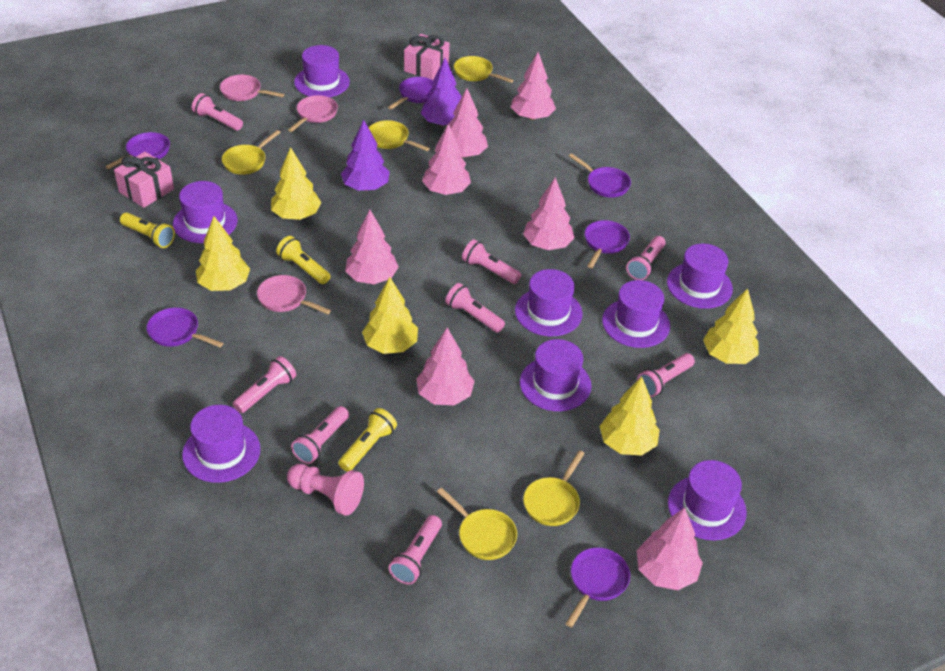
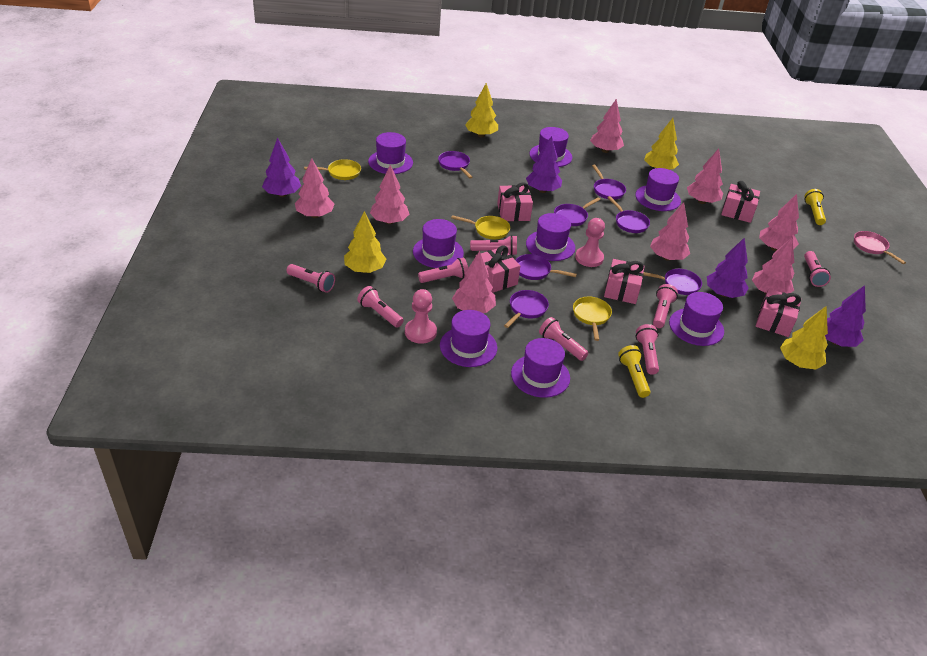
pink gift: [114,152,174,208] [404,34,450,80] = 2 -> [475,245,520,293] [497,183,533,221] [604,259,645,304] [721,181,760,223] [756,289,801,337] = 5
pink pan: [220,75,284,101] [257,275,331,314] [288,95,338,132] = 3 -> [854,231,906,264] = 1
pink pawn: [287,464,364,516] = 1 -> [405,289,437,344] [575,218,605,267] = 2
pink tree: [345,210,399,284] [416,328,475,405] [422,123,471,195] [449,88,488,158] [511,52,556,120] [523,177,574,250] [637,507,703,590] = 7 -> [295,158,335,218] [370,165,409,224] [452,251,496,313] [590,99,624,153] [650,202,690,261] [687,149,723,204] [752,237,794,294] [759,194,799,251] = 8
purple pan: [105,132,170,169] [147,308,223,347] [388,77,434,110] [565,547,630,628] [569,154,631,198] [585,220,630,268] = 6 -> [438,151,472,179] [504,290,549,328] [516,254,577,280] [554,197,601,226] [592,164,626,200] [607,196,650,233] [643,269,702,295] = 7
purple tree: [341,120,390,191] [421,58,462,127] = 2 -> [262,137,301,197] [526,136,562,193] [707,238,749,298] [825,285,866,347] = 4
yellow flashlight: [120,213,175,248] [276,236,330,284] [338,408,397,472] = 3 -> [618,345,651,398] [804,189,826,225] = 2
yellow pan: [222,130,281,175] [369,120,430,151] [437,488,517,560] [454,56,513,83] [523,450,585,526] = 5 -> [304,159,361,180] [451,215,510,239] [573,297,612,341] = 3
yellow tree: [196,216,250,291] [271,147,321,220] [362,277,418,354] [600,377,660,455] [703,288,759,364] = 5 -> [344,211,386,273] [465,83,498,137] [644,118,679,170] [780,306,828,369] = 4

